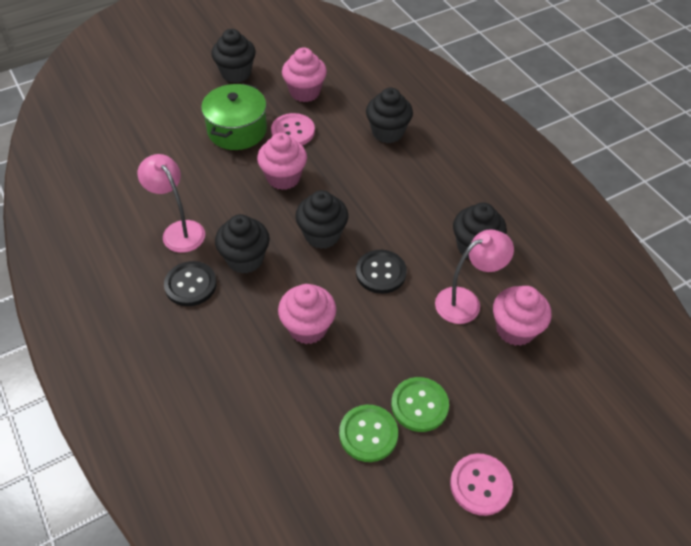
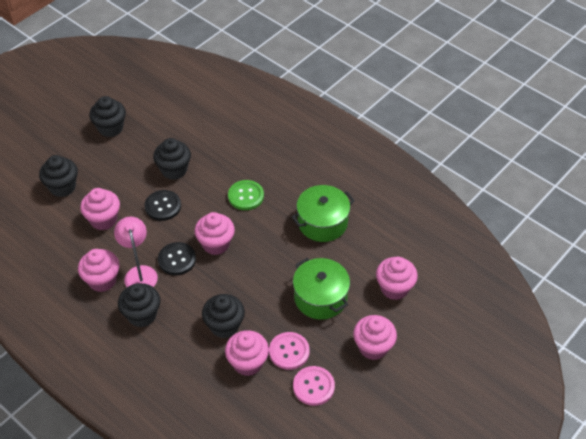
green button: [339,405,398,462] [391,377,449,432] = 2 -> [228,180,264,210] = 1
green pot: [201,83,267,150] = 1 -> [292,185,355,242] [293,258,350,320] = 2
pink cupcake: [257,133,307,190] [278,284,336,344] [282,47,327,102] [493,286,552,346] = 4 -> [78,249,120,292] [80,188,120,230] [195,212,235,255] [225,330,269,376] [353,315,397,360] [376,257,418,300] = 6
pink lamp: [138,154,205,253] [435,229,514,324] = 2 -> [114,217,158,287] = 1

